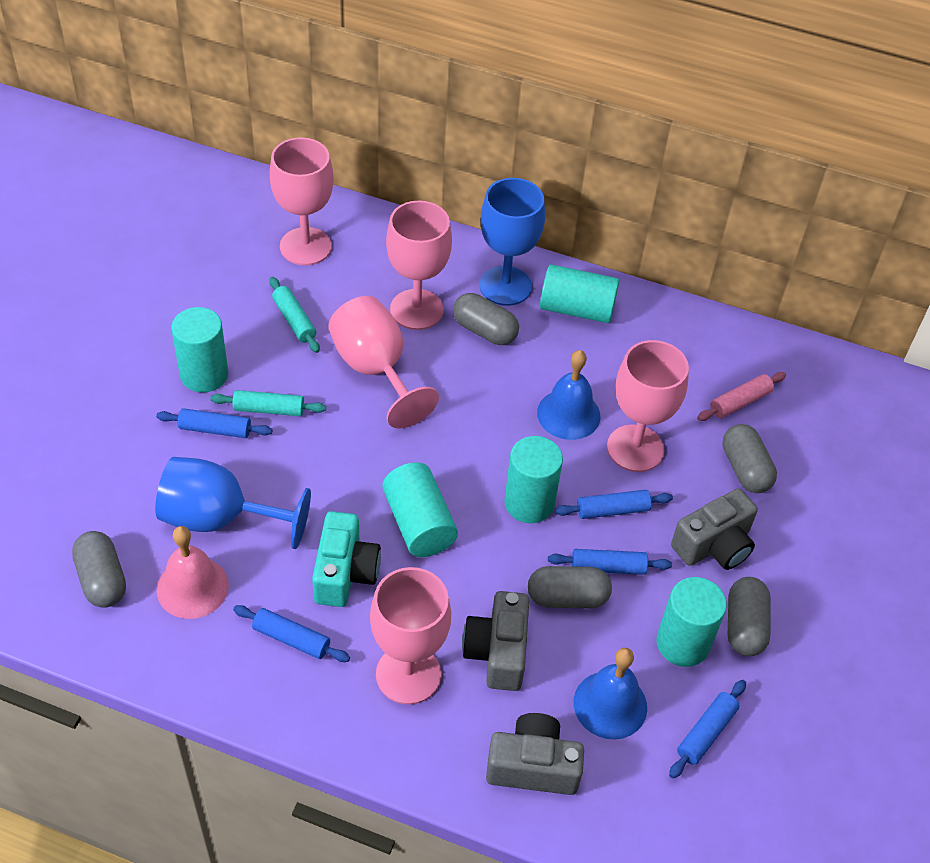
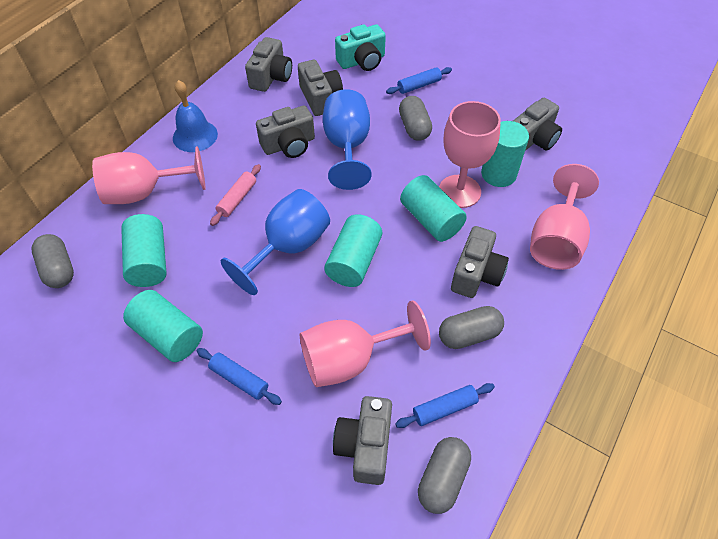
blue bell: [537,350,601,440] [574,648,647,740] = 2 -> [173,80,218,152] = 1
blue rolling pin: [156,408,272,438] [233,605,350,662] [548,549,672,575] [555,490,673,519] [669,680,746,778] = 5 -> [197,348,282,405] [386,67,452,94] [395,383,495,428] = 3
grey camera: [462,591,529,691] [486,713,584,795] [671,488,758,570] = 3 -> [245,37,292,92] [256,106,315,158] [298,60,343,116] [333,396,392,485] [451,226,509,298] [513,98,562,151] = 6
grey capsule: [72,531,126,608] [453,293,519,345] [528,566,612,608] [722,424,777,493] [728,577,770,656] = 5 -> [32,234,74,288] [399,96,432,141] [418,437,471,514] [439,306,504,349] = 4
pink bell: [157,526,229,619] = 1 -> none = 0
pink goblet: [270,137,334,265] [328,296,439,429] [370,567,451,705] [386,201,452,330] [607,340,689,472] = 5 -> [92,146,206,204] [300,300,431,387] [439,101,501,208] [530,164,599,270] = 4
turquoise rolling pin: [211,390,326,416] [269,277,320,353] = 2 -> none = 0

